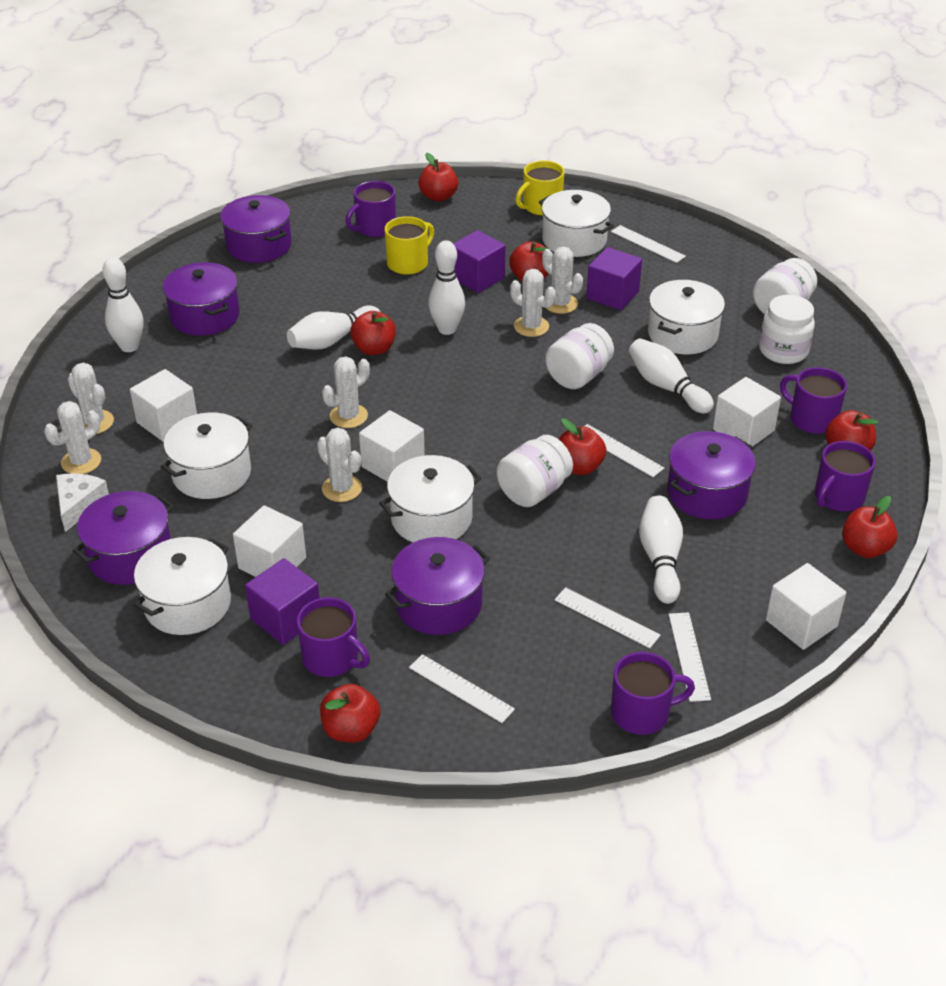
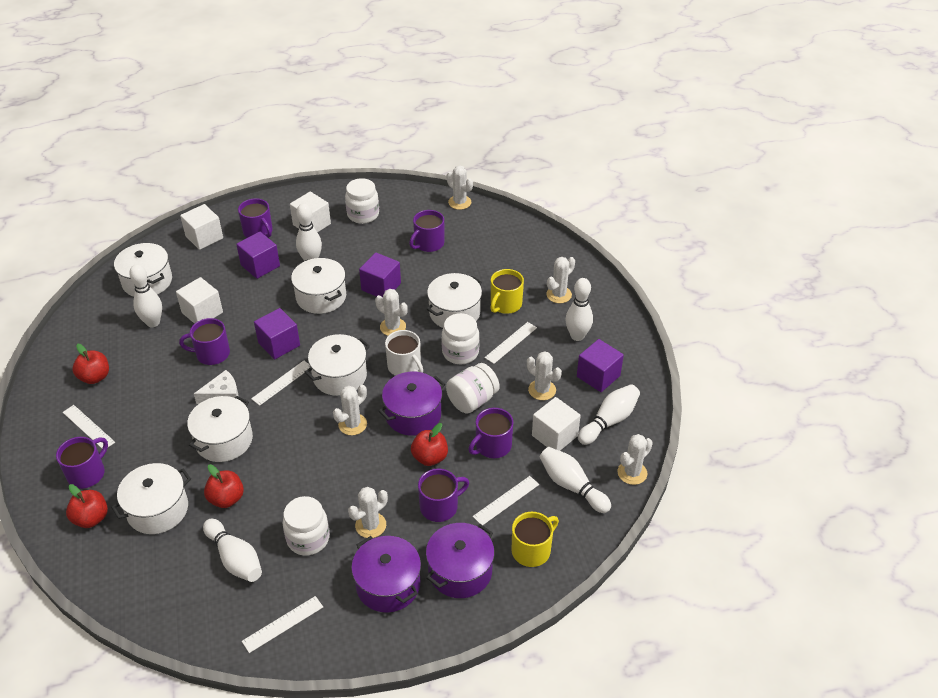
purple cube: [245,558,319,645] [453,230,506,293] [586,247,642,310] = 3 -> [236,232,280,279] [254,308,300,359] [359,252,401,298] [577,339,624,392] = 4
purple mug: [297,597,370,677] [345,181,396,237] [611,652,695,735] [780,367,847,434] [815,441,875,511] = 5 -> [56,437,108,489] [179,318,230,365] [238,198,273,238] [409,210,444,252] [418,469,469,522] [468,408,513,458] = 6
purple pot: [73,491,174,585] [162,262,240,336] [220,195,292,263] [385,537,490,635] [667,431,756,520] = 5 -> [351,536,421,613] [379,372,445,436] [426,523,494,598] = 3
red apple: [320,684,380,743] [350,311,396,355] [418,153,458,202] [509,241,549,282] [559,418,606,475] [825,410,878,451] [842,496,898,558] = 7 -> [66,484,108,528] [72,344,109,384] [204,464,244,508] [411,423,448,466] = 4
white bowling pin: [103,257,144,352] [287,305,380,350] [428,240,465,335] [629,338,714,414] [639,496,683,604] = 5 -> [129,264,162,327] [203,519,262,582] [296,203,322,261] [540,447,611,513] [565,278,593,341] [578,384,640,445] = 6
white cactus: [44,401,101,474] [68,363,114,434] [317,428,362,502] [322,356,370,428] [510,269,556,337] [542,246,583,314] = 6 -> [333,385,367,435] [348,487,388,538] [375,289,408,336] [447,165,473,210] [527,351,562,400] [546,257,575,303] [617,434,653,485] = 7
white cube: [130,369,197,442] [233,505,306,577] [359,410,425,482] [713,377,781,447] [766,563,846,650] = 5 -> [176,277,223,324] [180,204,223,250] [290,191,331,232] [532,397,581,451] = 4
white mug: none = 0 -> [385,330,423,376] = 1
white pot: [134,537,231,635] [161,412,252,499] [379,455,482,542] [539,190,614,257] [648,280,725,355] = 5 -> [111,463,191,534] [114,243,172,296] [187,396,253,462] [291,258,346,314] [305,334,370,396] [427,273,482,328] = 6

